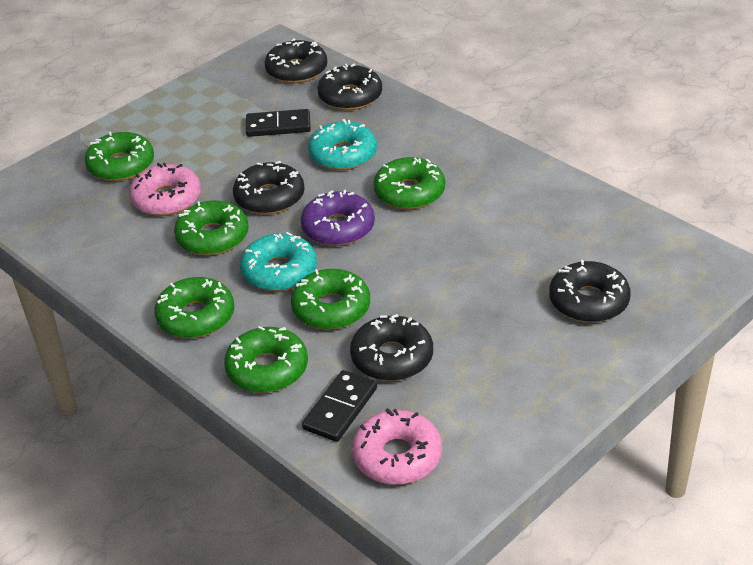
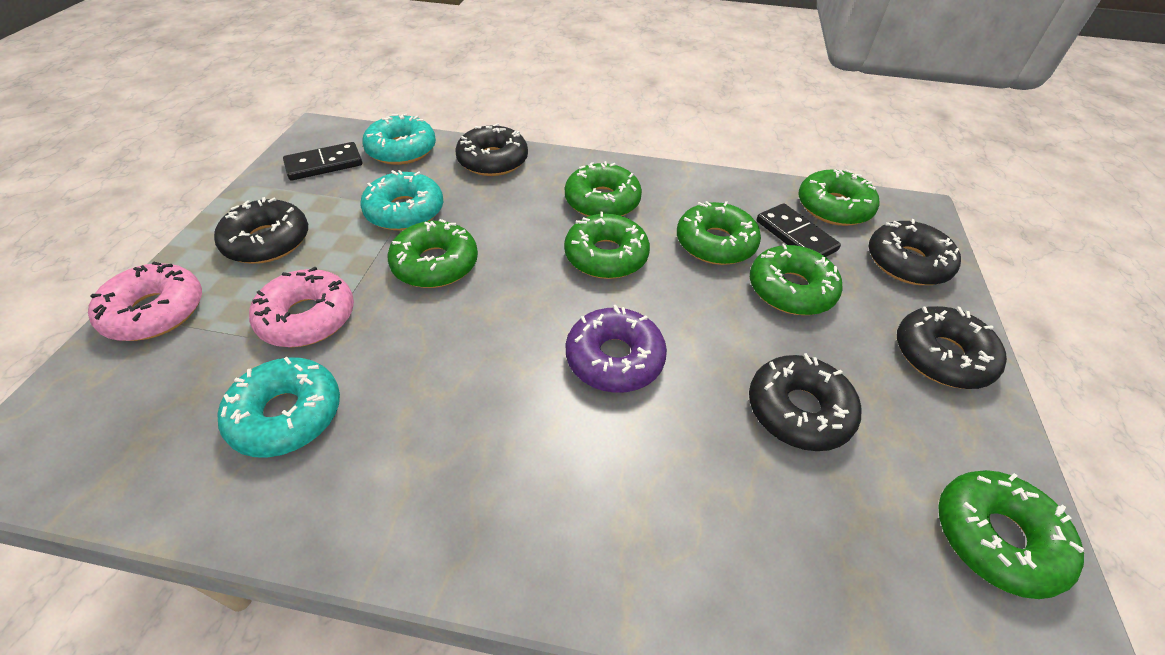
green donut: [85,132,154,181] [154,277,234,338] [174,200,249,255] [224,326,308,393] [291,269,370,330] [373,157,445,210] = 6 -> [388,219,478,288] [564,212,650,279] [565,161,642,217] [677,201,761,265] [750,243,843,315] [799,169,879,226] [938,470,1084,599] = 7
turquoise donut: [240,232,317,291] [308,119,377,170] = 2 -> [218,357,340,458] [360,170,443,231] [362,114,436,165] = 3

